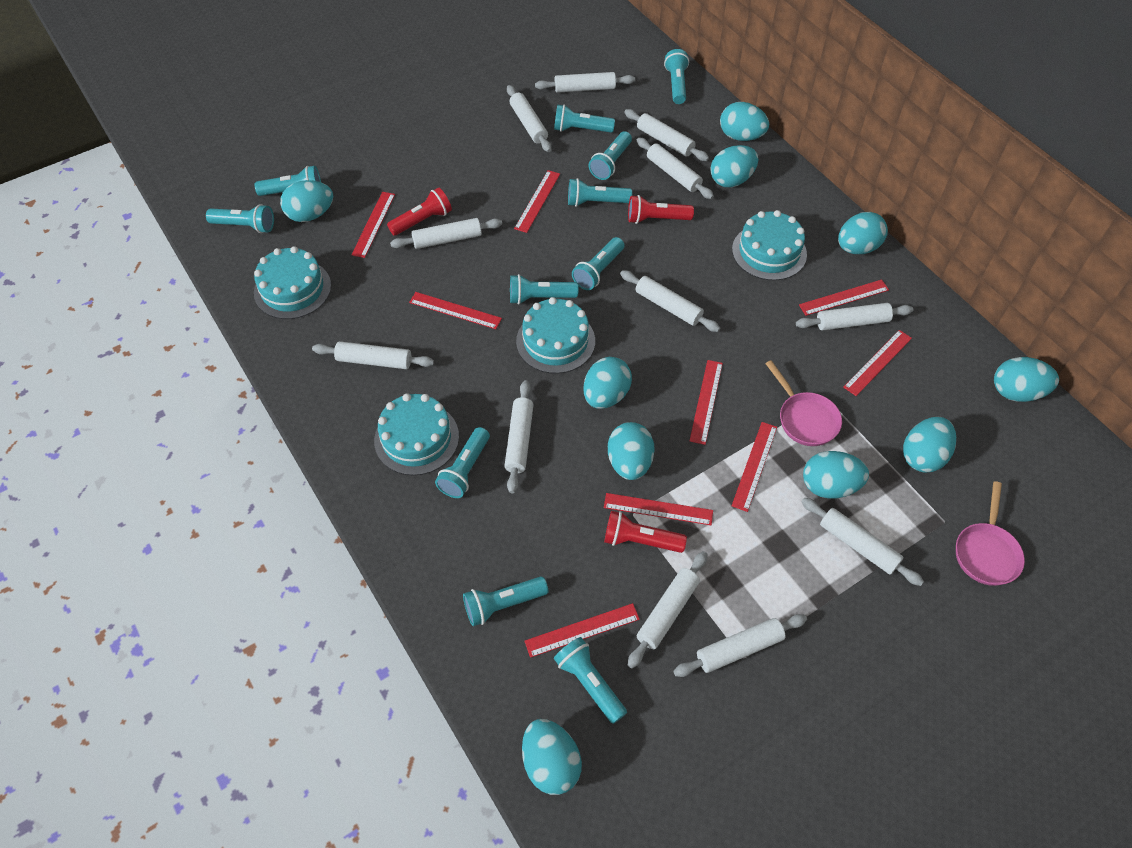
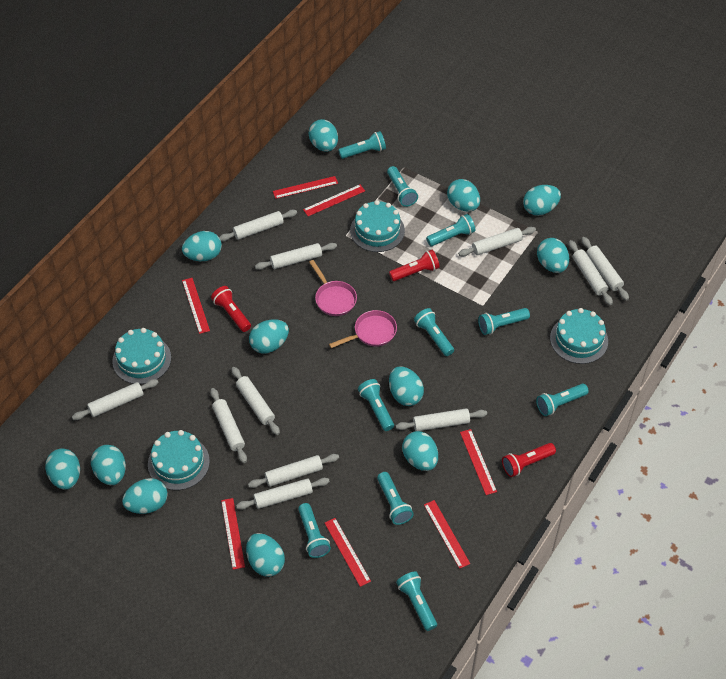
red ruler: [351,192,395,258] [409,292,502,329] [514,170,560,233] [524,603,640,658] [604,493,713,525] [690,360,723,445] [732,422,777,512] [799,280,889,316] [843,330,912,396] = 9 -> [182,278,210,334] [221,498,245,570] [273,176,338,199] [303,184,365,216] [325,518,371,587] [424,500,470,569] [460,429,497,495] = 7
turquoise egg: [280,180,333,222] [522,719,582,795] [583,357,632,409] [608,422,655,480] [710,145,758,187] [720,102,769,141] [803,451,869,499] [838,212,888,254] [903,417,956,473] [994,357,1059,402] = 10 -> [45,448,80,490] [91,445,126,485] [122,478,168,514] [182,231,222,261] [246,533,285,577] [249,319,289,353] [309,119,338,152] [389,366,424,406] [402,431,438,471] [447,179,480,212] [523,185,561,216] [537,238,569,273] = 12
turquoise flashlight: [206,204,274,233] [255,166,321,196] [435,427,490,498] [463,576,548,626] [510,274,578,305] [554,104,615,133] [554,637,627,724] [568,178,632,207] [572,237,624,290] [589,131,632,180] [664,49,689,104] = 11 -> [298,503,331,558] [338,131,386,159] [358,379,394,431] [377,472,414,525] [387,166,418,207] [396,571,437,631] [414,308,454,356] [426,214,476,246] [478,308,530,335] [536,384,589,416] = 10
white rolling pin: [312,341,434,369] [390,218,502,249] [504,380,534,493] [507,85,552,152] [535,72,635,93] [620,270,720,332] [624,109,709,161] [628,551,707,668] [637,138,714,199] [673,614,807,677] [796,303,913,330] [801,498,924,586] = 12 -> [72,379,159,420] [210,388,247,463] [219,210,297,241] [231,367,280,435] [236,478,330,510] [248,454,339,488] [255,243,337,270] [396,408,487,431] [458,227,536,257] [569,240,613,305] [582,237,629,300] = 11

